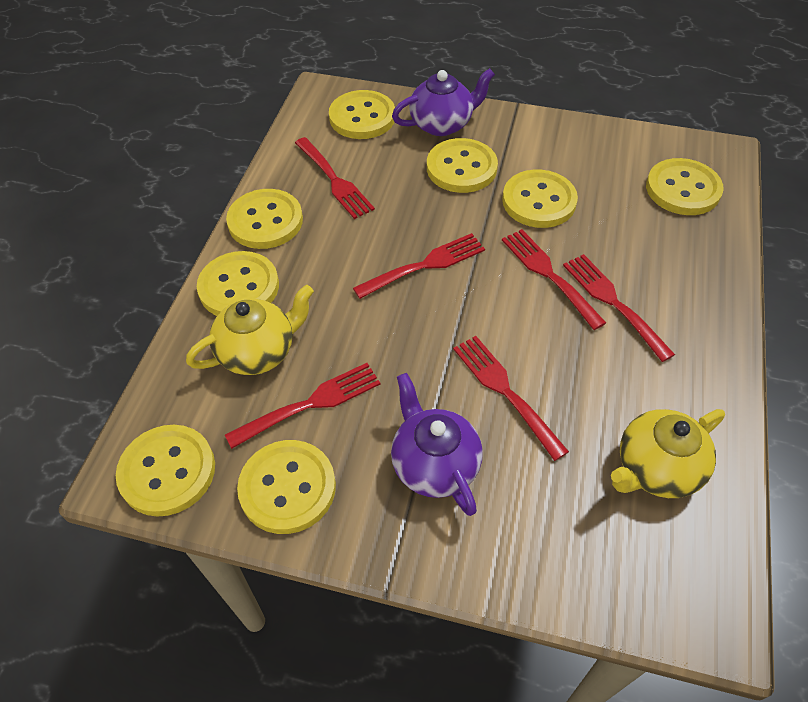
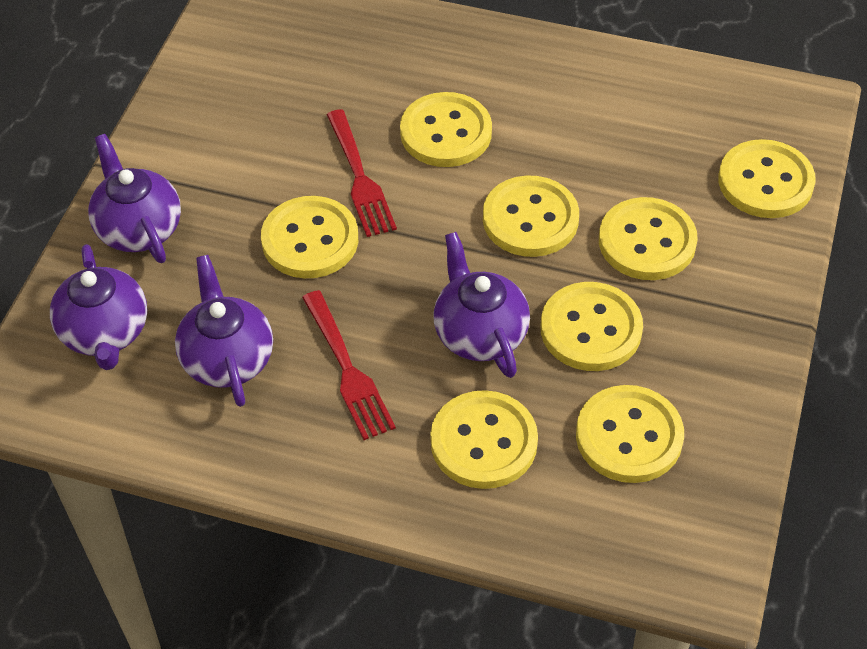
purple teapot: [391,373,483,516] [392,68,495,136] = 2 -> [50,244,147,370] [88,134,181,263] [175,255,273,407] [433,232,530,378] = 4
red fork: [225,363,381,449] [295,137,375,219] [353,233,485,299] [453,336,569,461] [502,229,606,330] [563,254,675,362] = 6 -> [302,290,396,440] [326,109,397,237] = 2
yellow teapot: [186,285,314,375] [611,409,725,498] = 2 -> none = 0

